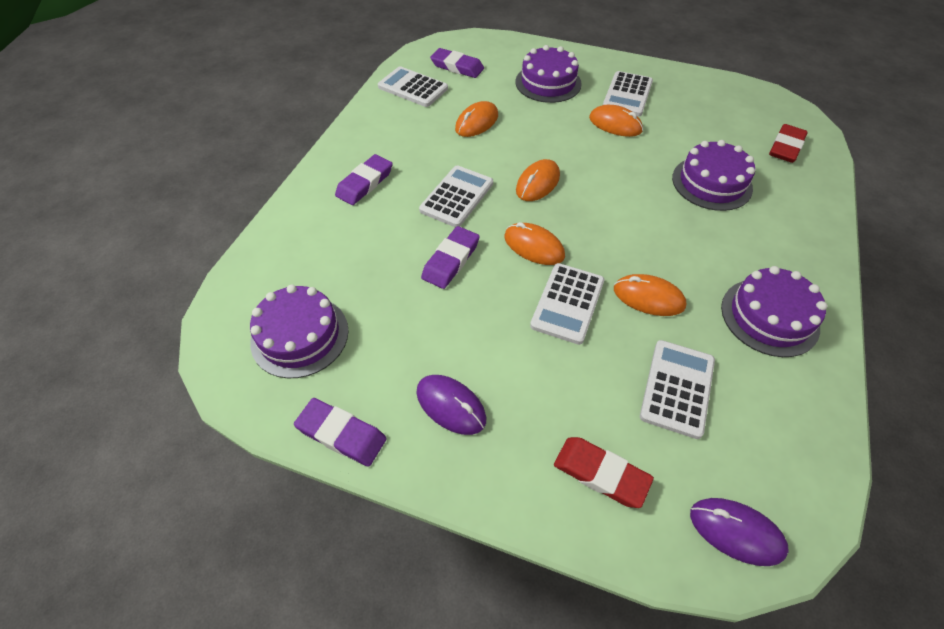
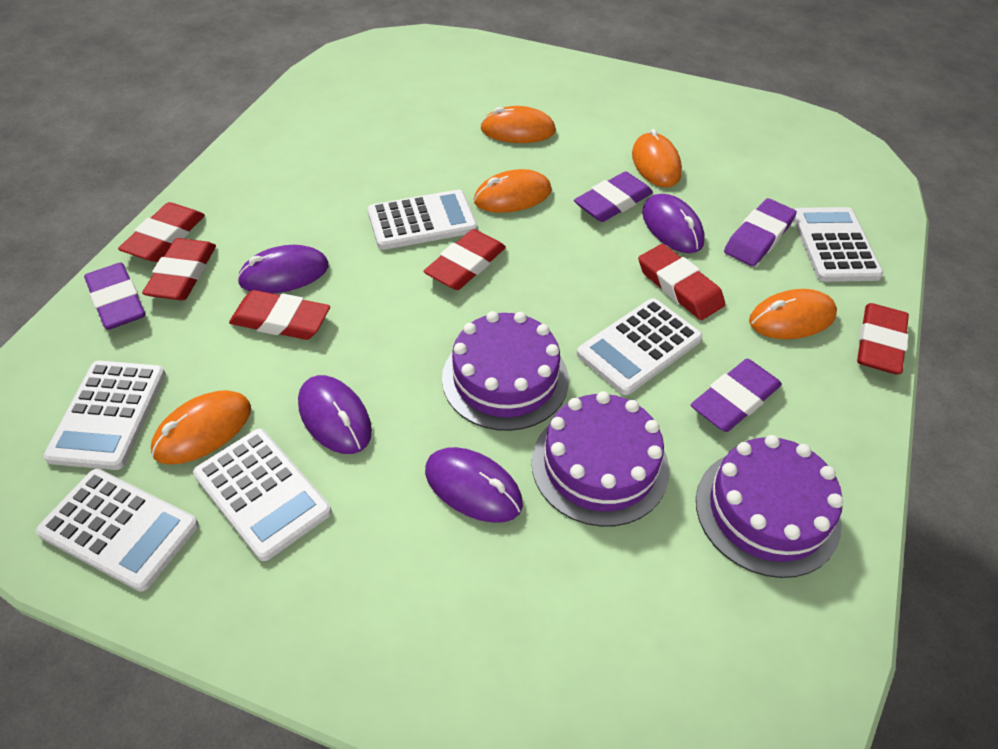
purple cake: [250,284,348,378] [515,45,582,103] [672,140,755,211] [721,266,827,357] = 4 -> [442,311,569,431] [532,391,669,527] [696,435,843,578] = 3
purple mouse: [416,375,486,435] [690,498,789,566] = 2 -> [237,245,329,293] [298,375,372,454] [425,447,523,523] [642,194,705,253] = 4
red eraser: [554,437,654,508] [769,124,808,163] = 2 -> [118,202,205,262] [142,238,216,300] [229,290,330,340] [423,229,506,290] [638,244,725,320] [857,303,909,374] = 6
white calculator: [378,66,448,107] [419,165,493,227] [530,263,604,345] [603,71,653,116] [640,340,715,439] = 5 -> [36,469,199,592] [43,360,166,470] [193,429,332,561] [367,190,477,250] [577,298,703,395] [793,207,883,282] = 6

